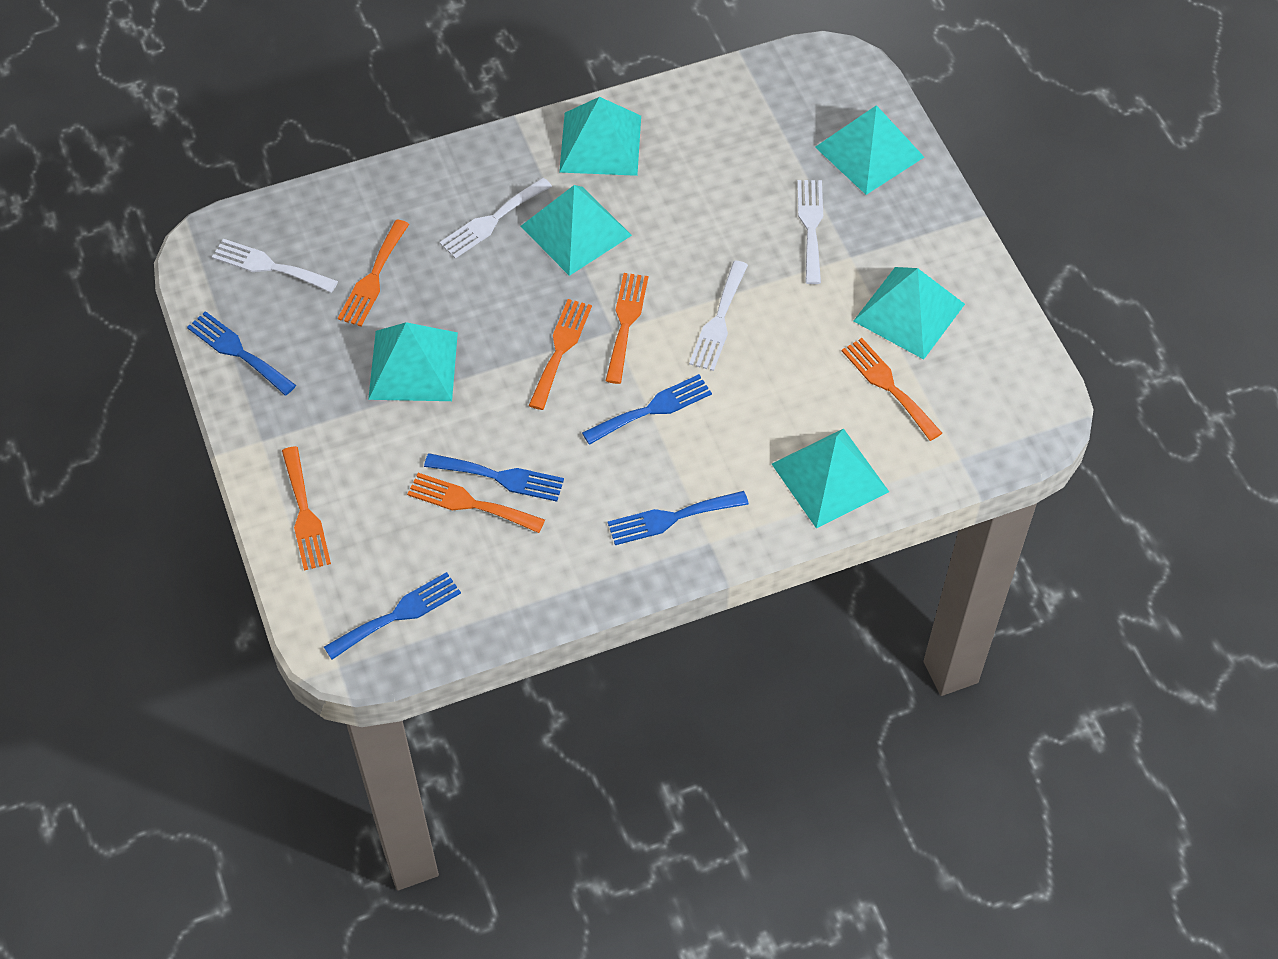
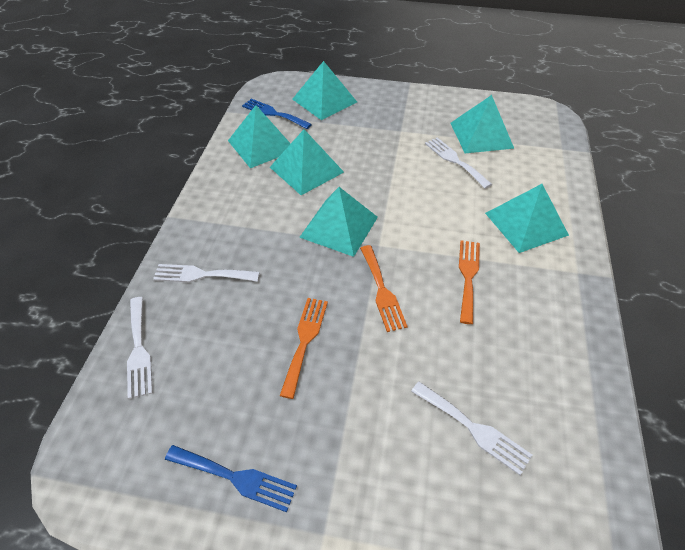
blue fork: [187,311,296,395] [324,572,461,660] [424,453,564,502] [582,374,712,445] [608,491,749,545] = 5 -> [165,445,297,512] [242,99,312,129] = 2
orange fork: [282,446,331,571] [338,219,409,327] [407,473,545,533] [529,299,592,410] [605,273,648,384] [842,338,942,441] = 6 -> [280,298,328,399] [360,245,408,332] [459,240,480,324] = 3

